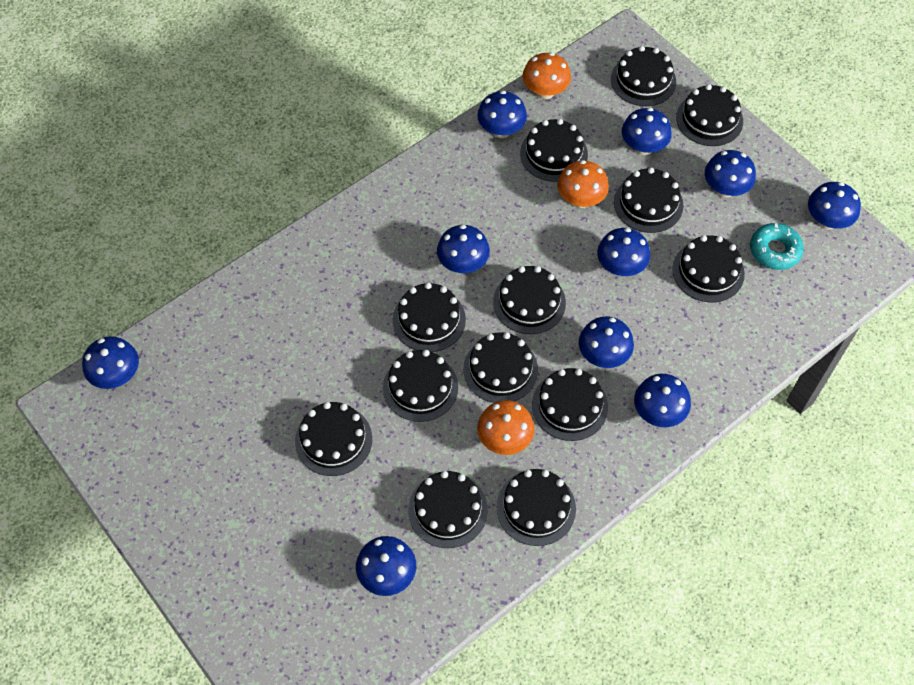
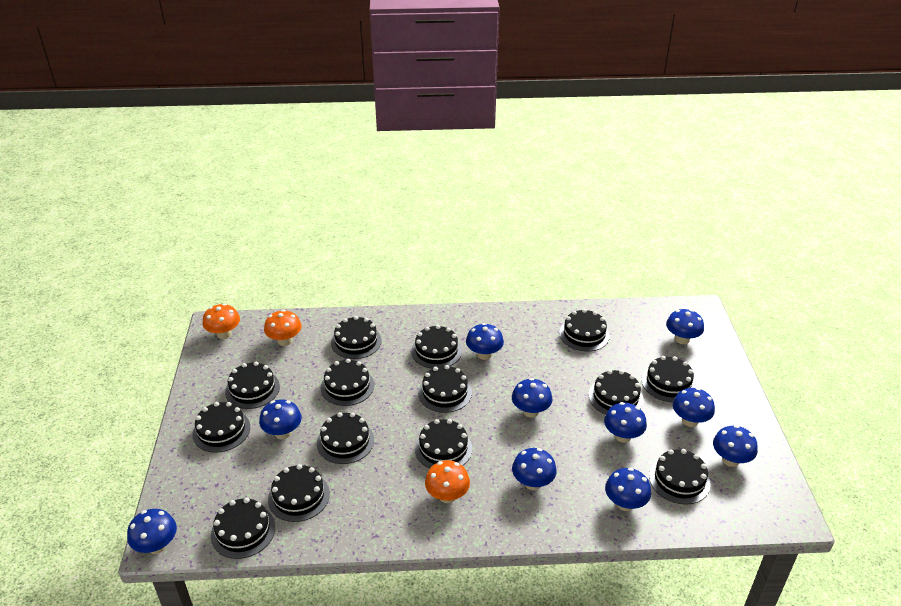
black cake: [295,402,372,476] [383,350,458,422] [393,282,466,352] [408,471,488,548] [463,332,538,403] [493,266,566,334] [497,469,576,546] [520,119,588,182] [532,368,608,441] [611,46,676,106] [614,167,684,233] [672,235,745,302] [676,84,743,146] = 13 -> [193,402,250,453] [211,498,275,559] [225,362,280,409] [268,464,330,522] [317,412,374,464] [320,359,374,406] [331,316,382,359] [411,325,462,369] [415,419,473,469] [418,365,472,413] [559,309,610,351] [589,370,643,415] [642,356,696,402] [649,449,711,505] = 14
turquoise donut: [750,223,804,270] = 1 -> none = 0

